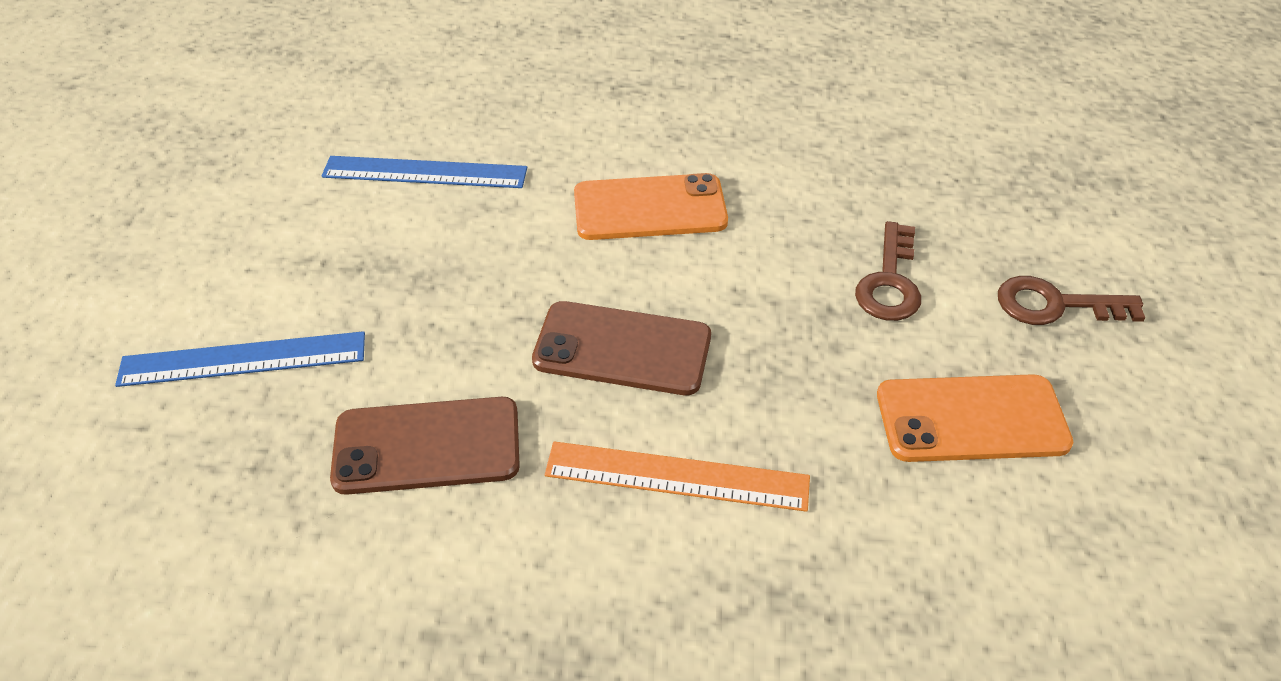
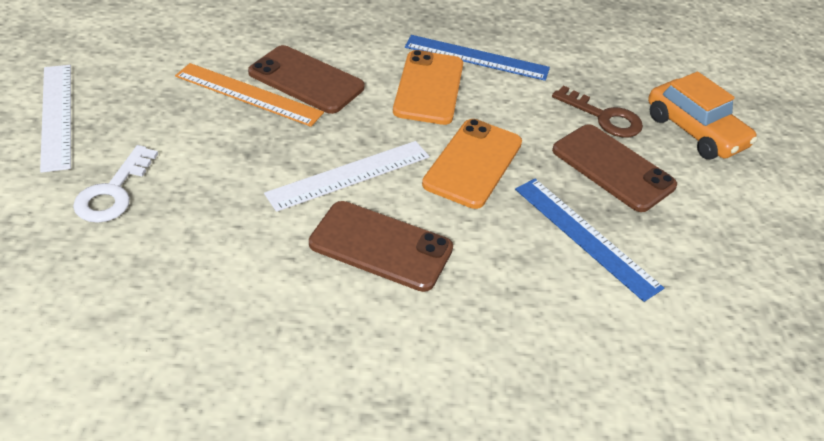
brown key: [855,221,921,321] [998,276,1145,325] = 2 -> [552,85,643,137] = 1
brown phone: [330,397,520,495] [532,301,711,395] = 2 -> [248,45,365,114] [309,201,453,292] [552,124,677,212] = 3
orange car: none = 0 -> [648,72,758,159] = 1
white key: none = 0 -> [73,145,158,223] = 1
white ruler: none = 0 -> [40,65,71,173] [264,141,430,212] = 2

